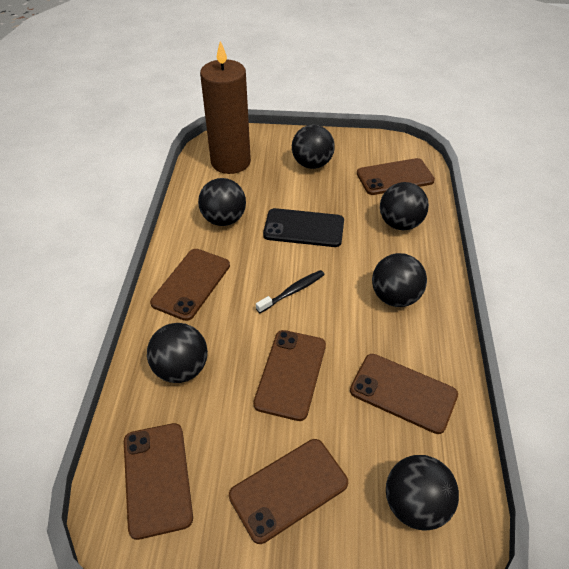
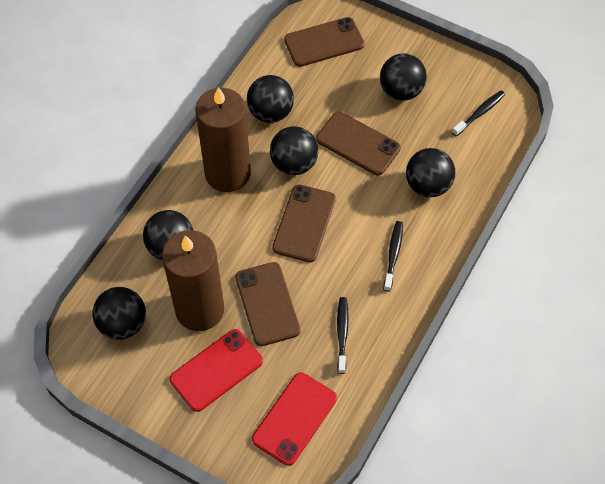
black phone: [263,208,344,247] = 1 -> none = 0
black toothbrush: [256,270,325,313] = 1 -> [337,297,349,374] [383,221,403,292] [452,90,505,136] = 3
brown candle: [200,41,251,174] = 1 -> [162,230,224,331] [196,87,251,192] = 2
brown phone: [124,423,193,540] [150,249,230,321] [229,439,348,544] [253,330,326,421] [350,354,458,434] [357,158,435,195] = 6 -> [235,262,301,346] [272,184,336,263] [284,17,364,67] [316,112,400,175] = 4
red phone: none = 0 -> [170,329,263,412] [252,373,337,466] = 2

